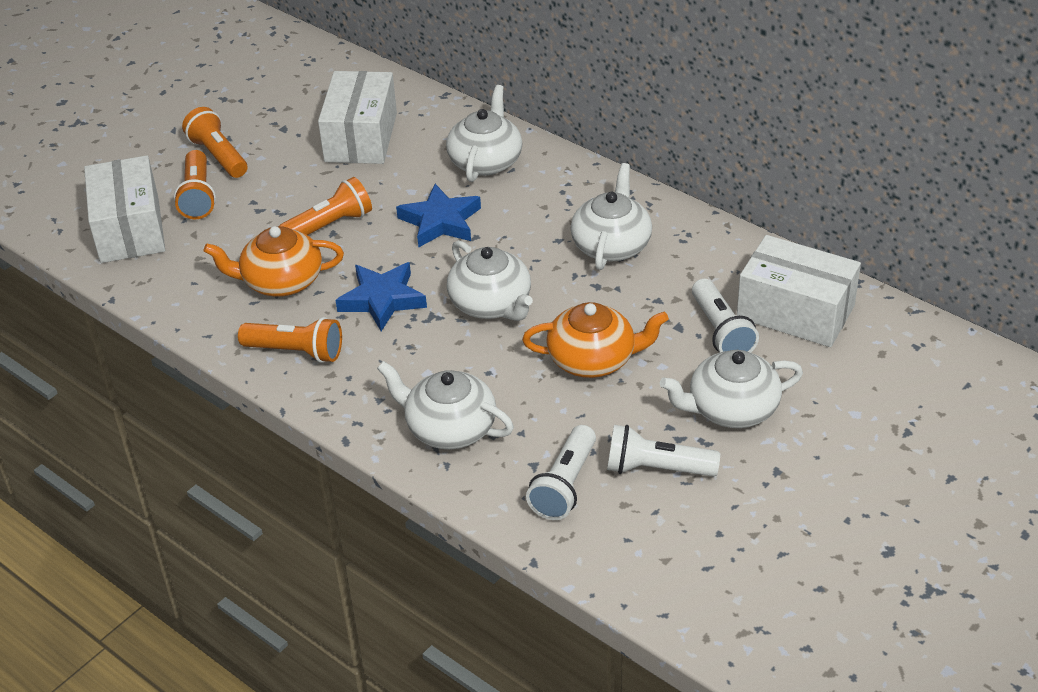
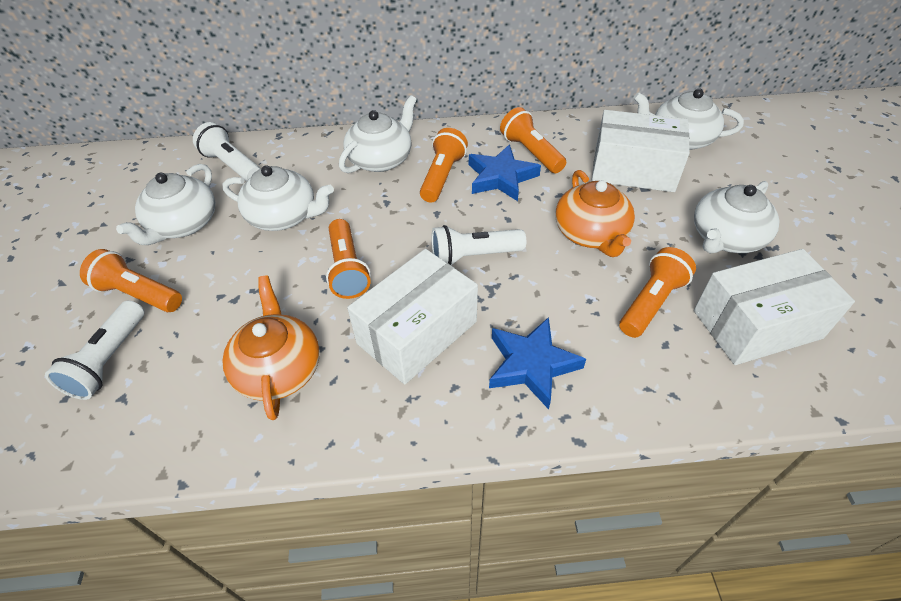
orange flashlight: [174,150,216,219] [182,107,247,178] [238,317,342,363] [279,177,372,235] = 4 -> [80,249,182,312] [326,219,371,299] [420,128,468,203] [500,107,566,173] [619,247,696,338] = 5

